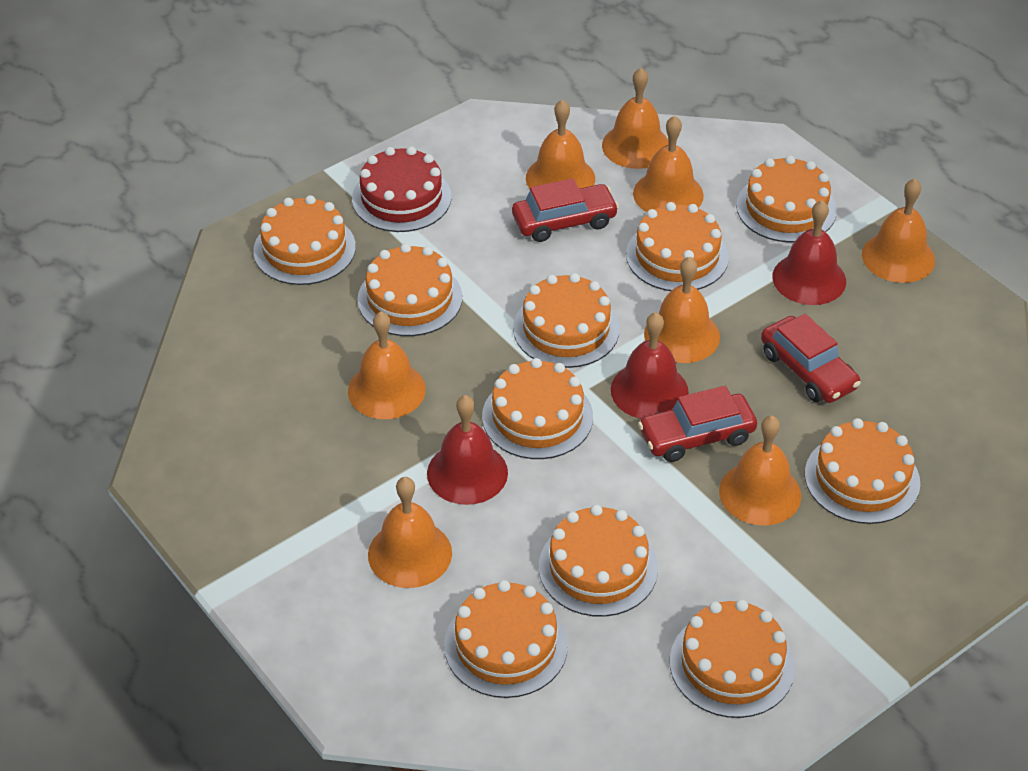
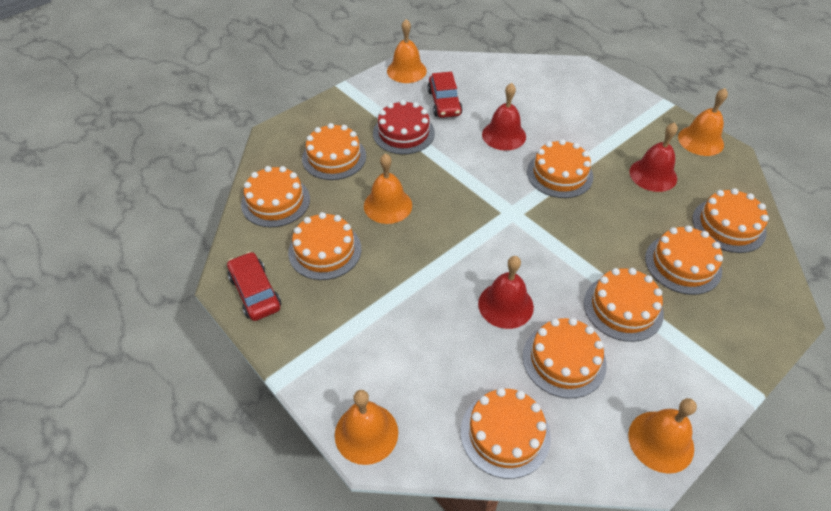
orange bell: [348,312,426,419] [368,477,452,588] [526,99,595,189] [602,68,669,169] [633,116,704,212] [644,257,720,363] [719,416,801,526] [862,179,935,283] = 8 -> [335,390,398,465] [364,153,412,224] [387,19,427,83] [628,398,697,474] [678,88,728,156] = 5
orange cake: [253,195,356,285] [357,243,462,336] [444,580,568,698] [482,358,593,459] [513,273,620,368] [539,505,658,617] [626,202,729,291] [670,599,795,718] [736,155,837,243] [805,418,920,524] = 10 -> [241,166,310,227] [288,212,361,280] [302,123,366,180] [461,388,551,479] [523,318,607,398] [527,139,593,198] [584,268,664,342] [645,225,723,295] [692,188,769,253] = 9
red car: [512,178,619,242] [638,386,757,462] [761,314,861,403] = 3 -> [227,252,281,321] [427,72,463,118] = 2

